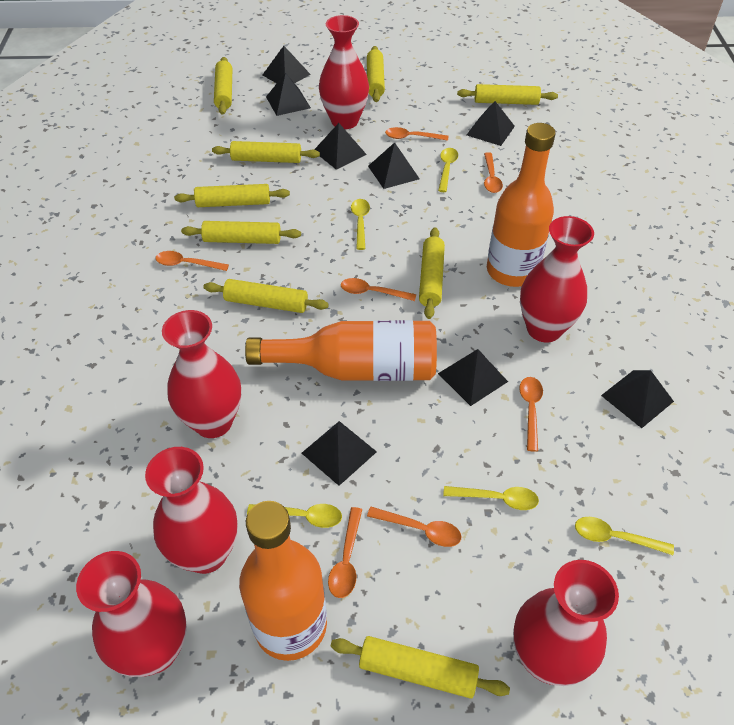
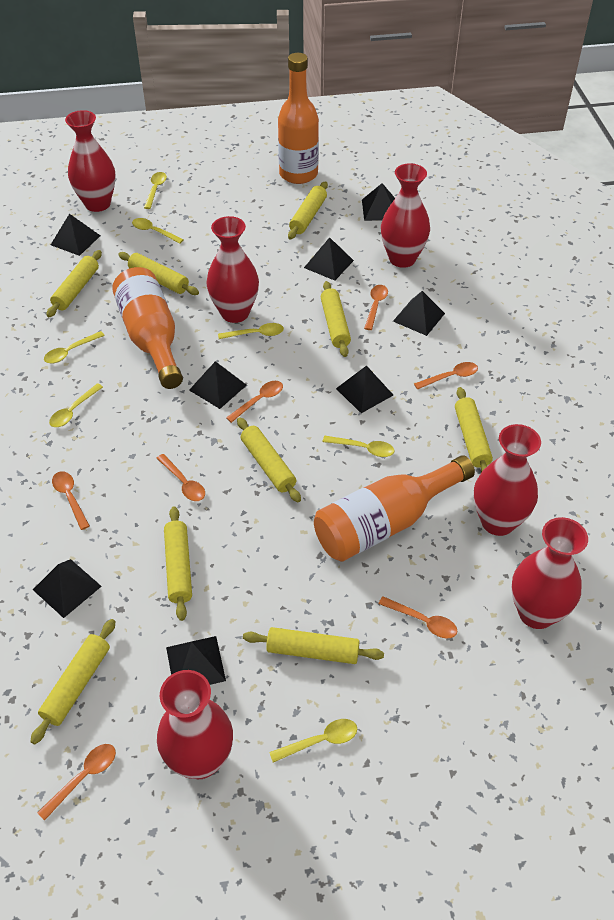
yellow spoon: [247,504,342,528] [351,199,370,250] [438,148,458,192] [443,486,539,510] [575,517,674,555] = 5 -> [44,331,105,364] [49,383,103,427] [132,218,184,244] [144,172,167,209] [218,323,284,339] [269,719,357,762] [323,436,394,457] = 7

